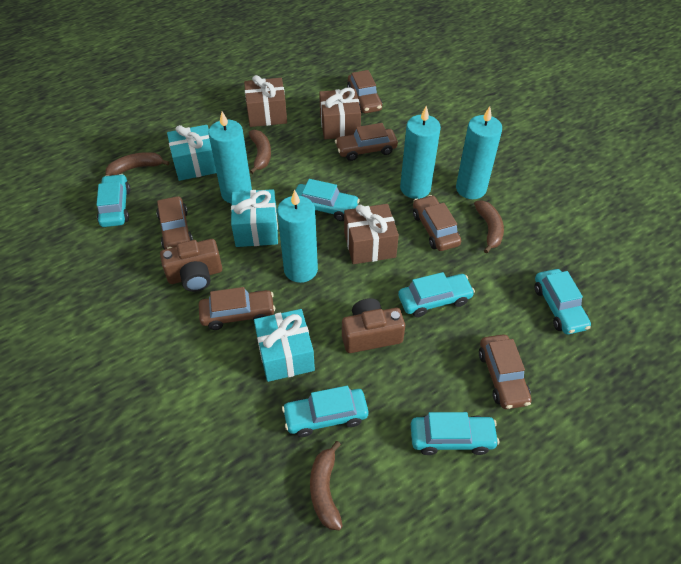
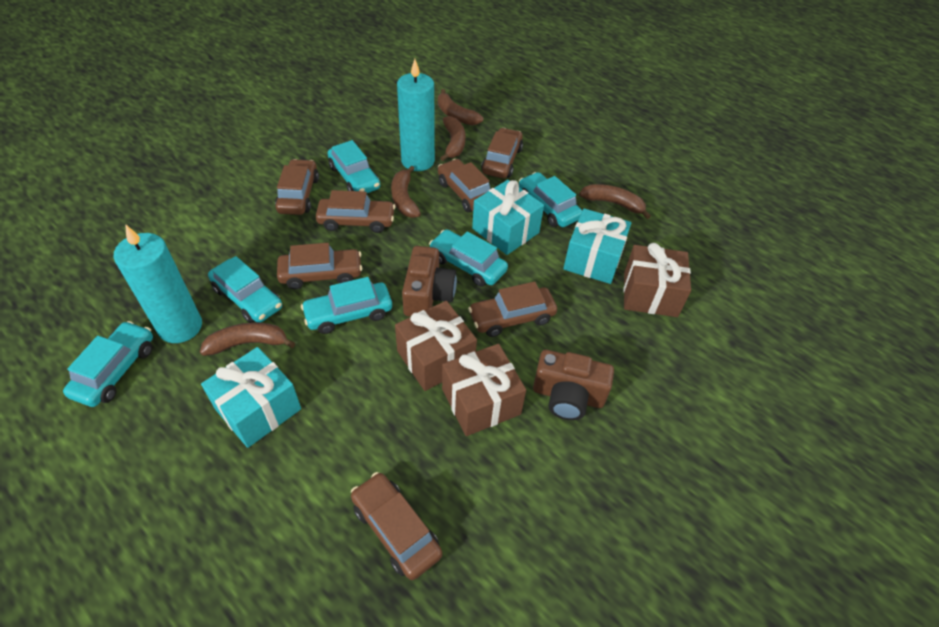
brown banana: [105,152,170,176] [249,130,271,174] [310,441,343,530] [474,201,504,253] = 4 -> [200,323,295,356] [391,166,421,218] [438,89,483,125] [440,116,465,161] [579,184,651,219] = 5
brown car: [156,196,193,250] [199,287,275,330] [335,123,398,161] [347,70,383,113] [413,195,461,251] [479,334,531,409] = 6 -> [275,159,319,215] [277,243,362,289] [316,190,395,233] [351,472,442,580] [438,159,490,213] [468,282,557,337] [481,128,523,178] = 7
turquoise candle: [208,112,252,204] [277,190,318,283] [400,106,441,199] [456,106,502,199] = 4 -> [114,225,202,343] [397,59,435,171] = 2

